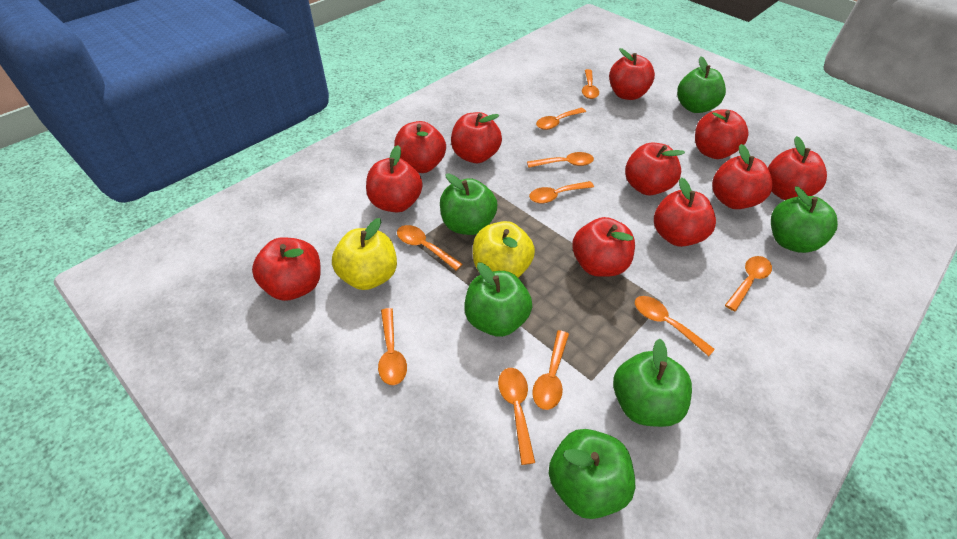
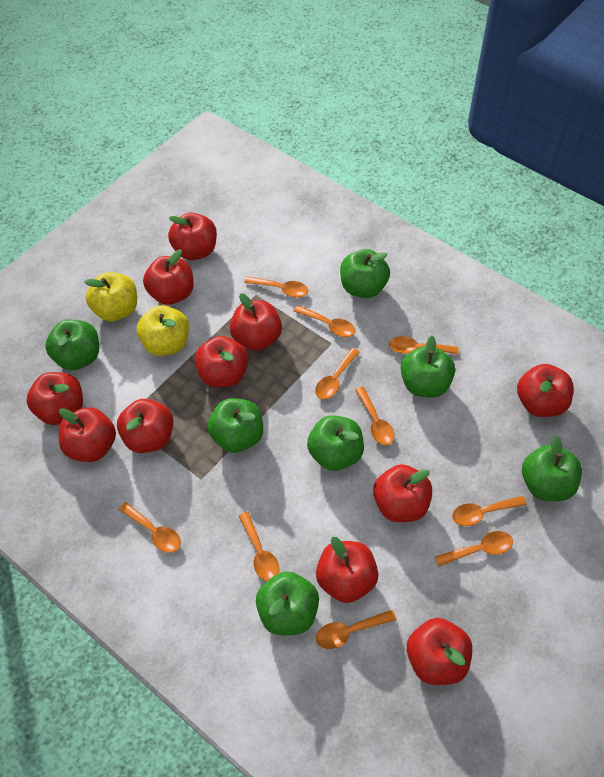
green apple: [440,173,497,235] [464,263,532,337] [549,429,635,519] [613,339,692,427] [677,57,726,113] [771,186,838,253] = 6 -> [45,320,99,370] [207,398,263,453] [256,571,319,635] [307,415,364,471] [340,249,390,298] [401,336,455,397] [522,436,582,501] = 7

